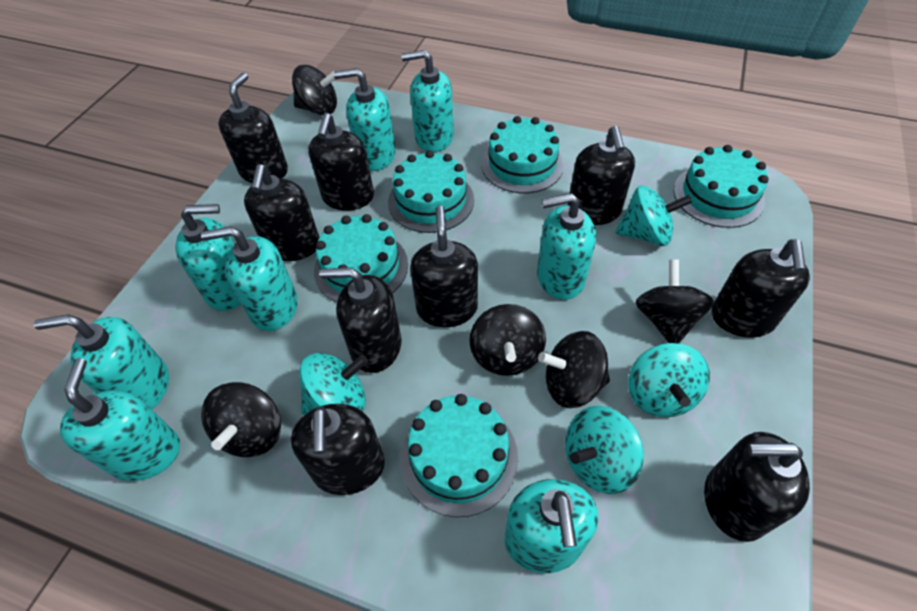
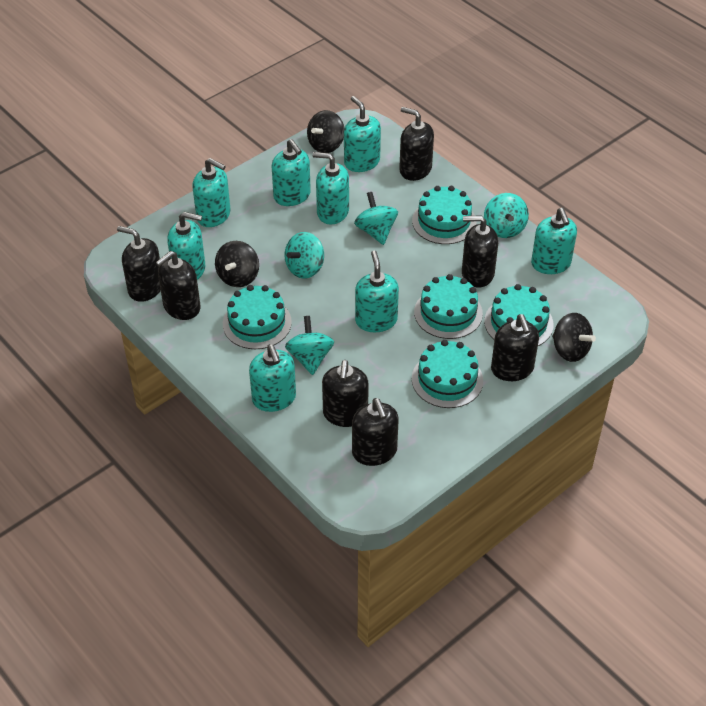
black soap dispenser: [219,73,288,183] [244,164,319,261] [291,404,385,495] [308,113,374,211] [319,267,401,373] [410,205,478,327] [567,126,635,225] [704,432,810,542] [712,239,810,338] = 9 -> [117,226,161,302] [156,251,201,320] [322,360,369,427] [352,398,399,466] [399,107,434,181] [462,215,498,288] [491,314,539,381] = 7
black spinning top: [201,382,281,457] [292,65,337,115] [469,304,546,376] [538,331,610,408] [636,260,714,344] = 5 -> [215,241,259,287] [307,110,344,153] [552,313,596,362] = 3

